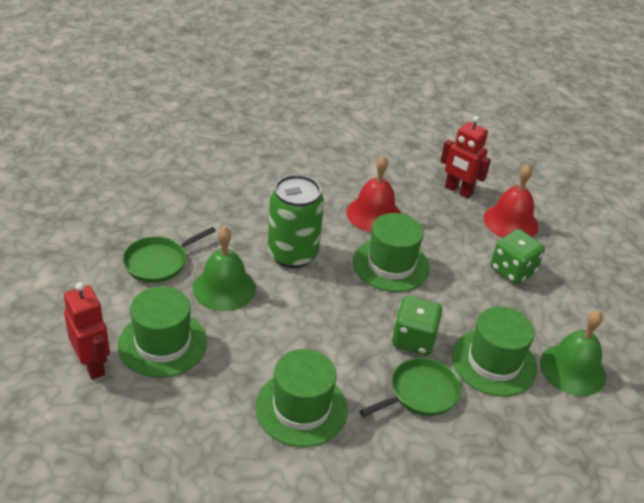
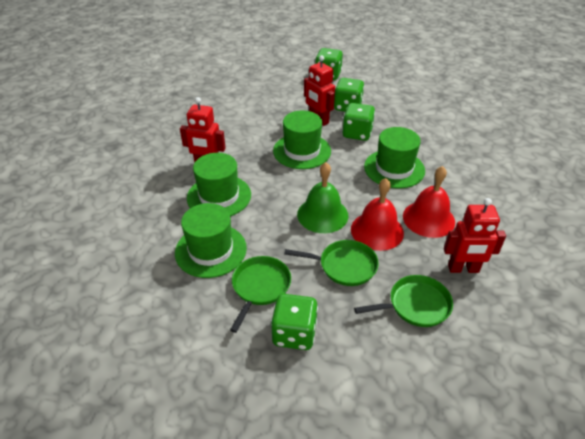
green bell: [193,227,256,311] [540,310,606,396] = 2 -> [297,162,348,233] = 1
green can: [267,175,324,268] = 1 -> none = 0
green dice: [392,296,443,355] [491,229,545,285] = 2 -> [271,294,318,350] [315,48,343,80] [334,78,364,112] [342,103,375,141] = 4
green pan: [123,227,216,283] [359,358,461,417] = 2 -> [230,256,291,333] [284,240,379,286] [354,275,453,327] = 3
red robot: [64,282,110,380] [440,116,491,198] = 2 -> [180,97,226,163] [304,55,335,126] [444,198,506,273] = 3

